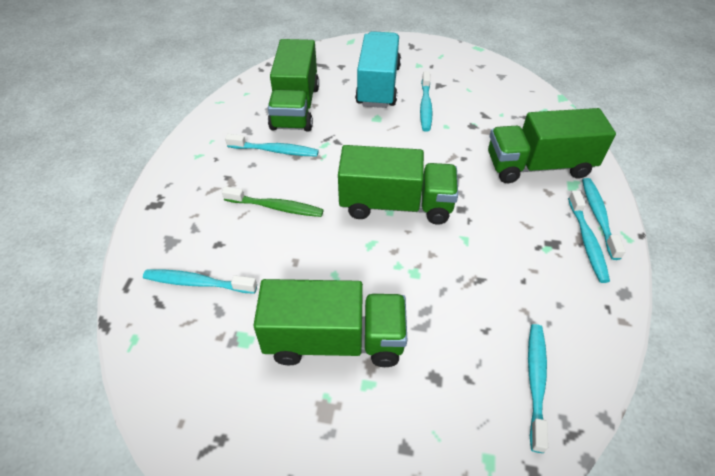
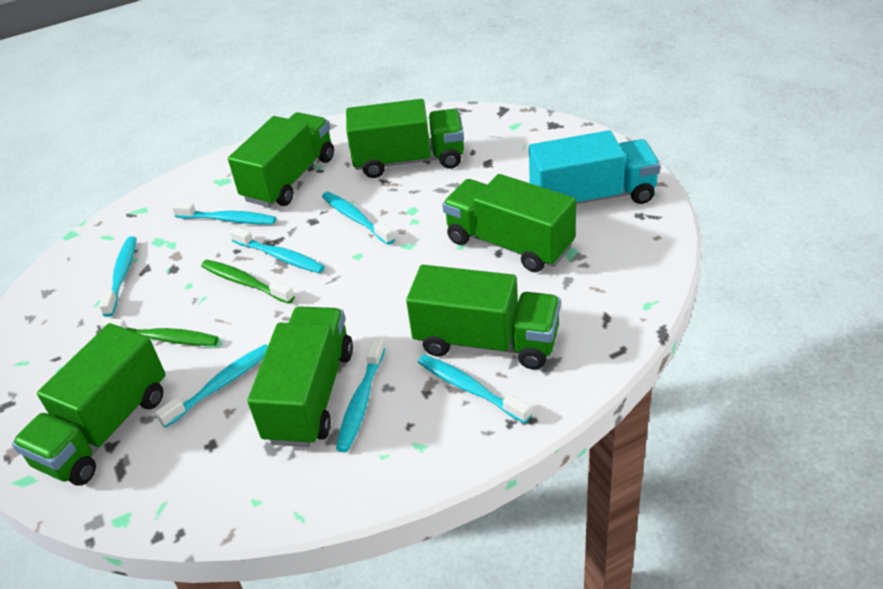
green toothbrush: [222,186,324,217] = 1 -> [99,318,219,346] [201,260,295,304] = 2
green truck: [253,279,407,367] [268,39,319,132] [338,145,458,225] [488,108,616,183] = 4 -> [12,323,166,486] [228,112,334,207] [247,306,353,447] [346,99,464,178] [406,265,561,369] [442,174,576,272] = 6
turquoise toothbrush: [143,269,257,294] [225,134,319,157] [420,71,433,132] [528,324,548,453] [568,190,610,283] [582,178,626,260] = 6 -> [99,236,137,317] [155,344,268,428] [172,202,276,224] [229,227,325,273] [322,192,395,245] [336,338,385,452] [418,355,531,423] = 7

